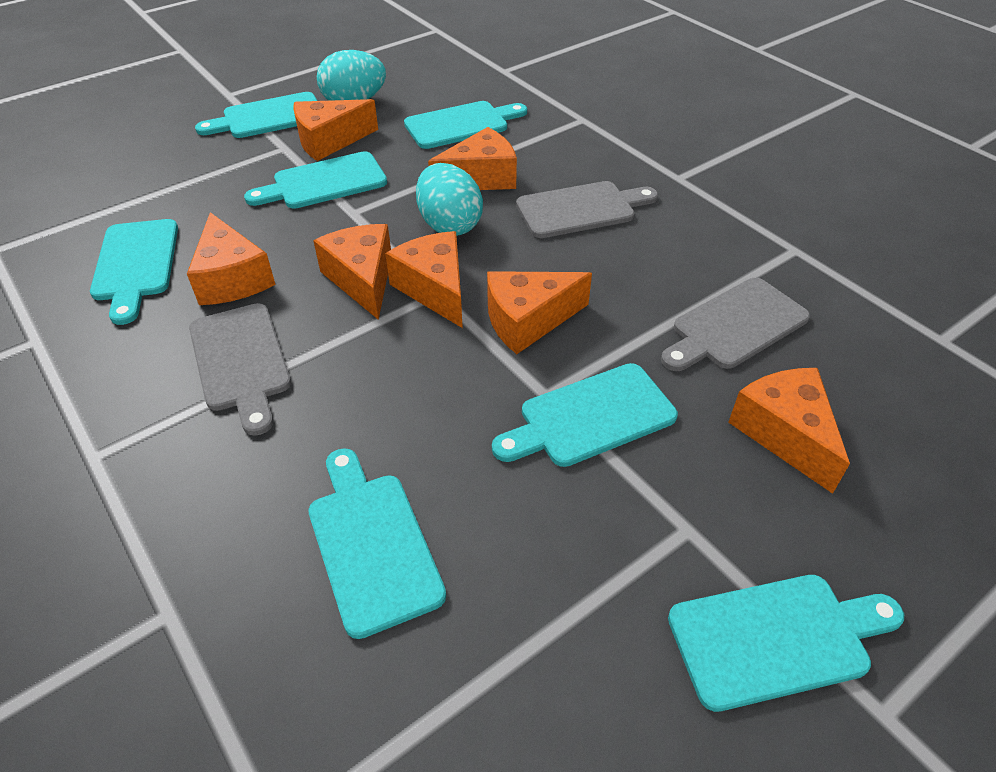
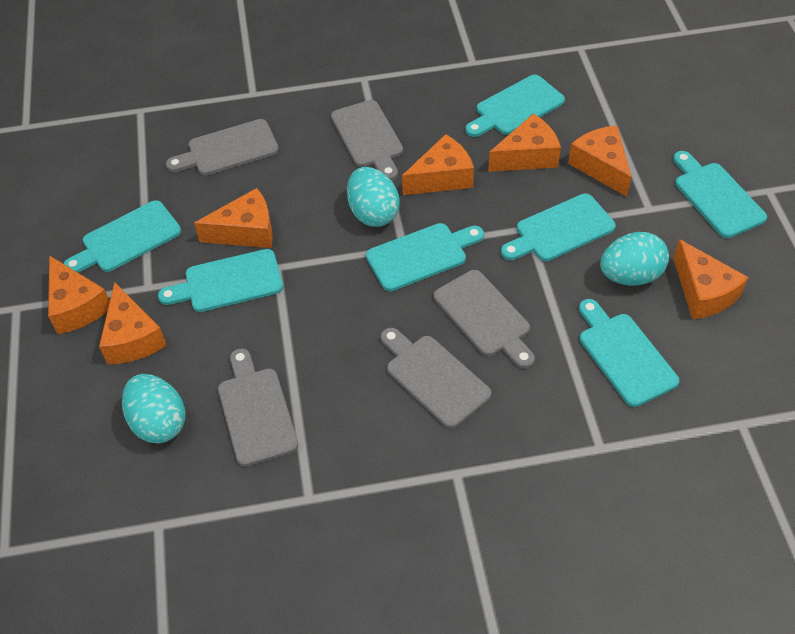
grey cutting board: [189,303,291,436] [516,181,658,238] [661,278,810,371] = 3 -> [166,119,279,175] [218,348,298,467] [331,100,403,180] [380,327,491,428] [434,270,535,369] = 5
turquoise egg: [317,50,386,101] [416,163,483,236] = 2 -> [122,374,185,444] [347,167,400,227] [600,232,669,286] = 3

